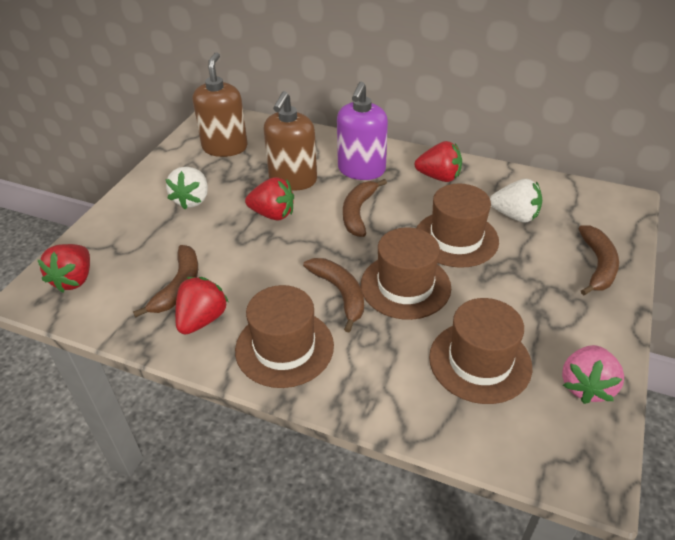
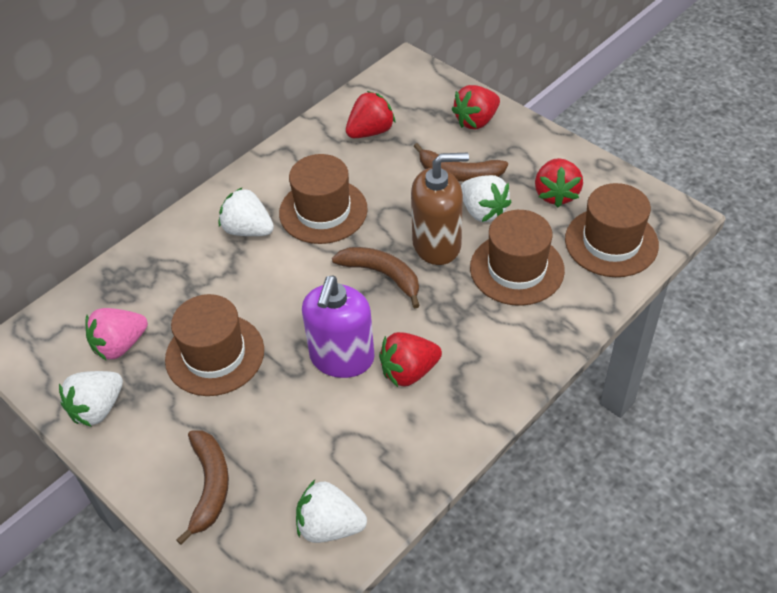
brown banana: [133,245,198,318] [303,258,364,332] [343,179,387,237] [578,225,619,295] = 4 -> [176,431,229,545] [332,247,420,308] [414,143,508,182] = 3
brown soap dispenser: [193,52,248,157] [264,91,317,190] = 2 -> [411,153,469,265] = 1
white strawberry: [165,167,208,210] [490,179,542,223] = 2 -> [59,371,123,427] [219,187,274,236] [296,480,367,543] [461,175,511,222] = 4

